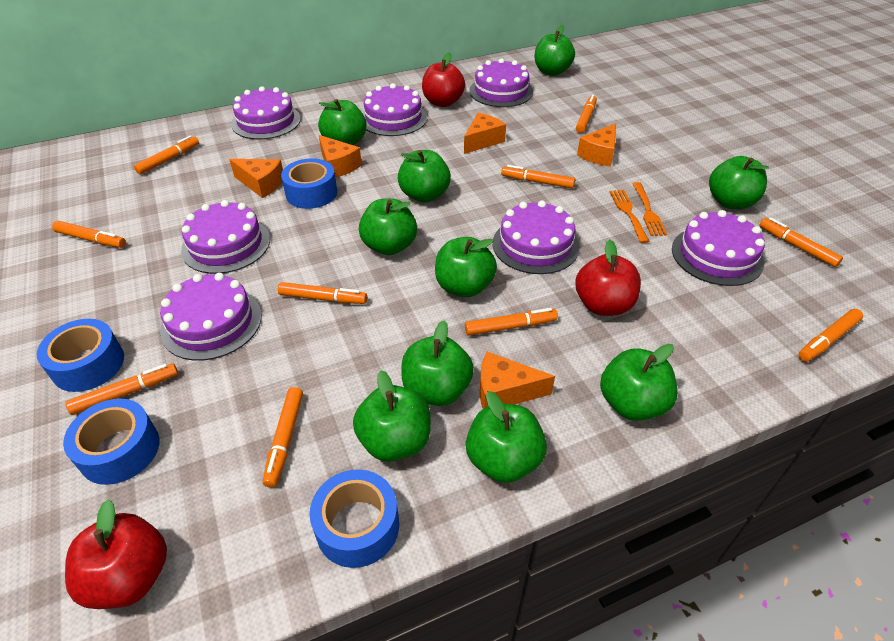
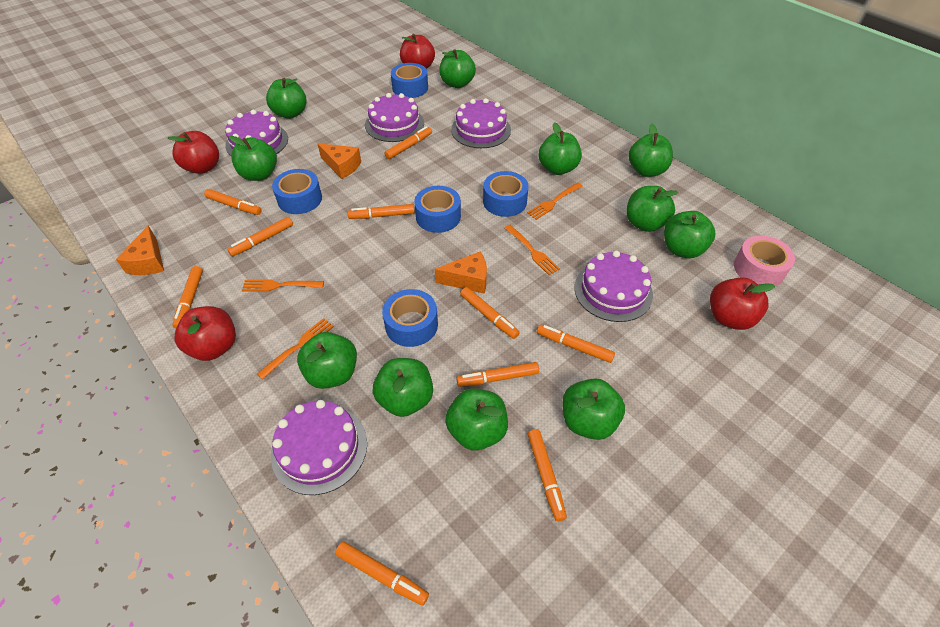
blue tape: [37,319,124,392] [63,399,160,485] [281,158,337,209] [310,469,399,568] = 4 -> [272,169,322,214] [382,289,438,347] [391,63,428,98] [414,186,461,233] [483,171,529,217] = 5
green apple: [318,99,367,145] [353,370,431,462] [359,198,417,255] [398,150,451,203] [401,321,474,406] [435,237,497,297] [466,391,547,483] [535,25,575,76] [600,344,678,421] [709,156,769,209] = 10 -> [229,136,277,181] [266,78,307,119] [297,332,357,389] [373,358,433,417] [439,49,476,88] [445,388,508,451] [539,122,582,175] [562,378,625,440] [627,186,678,232] [628,124,673,177] [664,211,715,258] = 11
orange cheese: [229,159,283,198] [319,135,362,178] [464,113,506,154] [480,352,555,409] [577,123,616,167] = 5 -> [116,226,164,275] [318,143,361,179] [435,251,487,294] = 3
orange fork: [610,190,650,243] [632,182,667,236] = 2 -> [242,279,324,292] [257,318,334,380] [505,225,560,275] [527,183,583,220] = 4
pink tape: none = 0 -> [734,235,795,286] = 1
purple cake: [160,273,262,361] [181,200,270,274] [231,86,301,140] [362,83,427,136] [469,58,533,107] [493,200,580,274] [672,210,765,286] = 7 -> [225,110,288,156] [271,400,367,495] [365,93,424,142] [451,98,511,148] [574,251,653,322] = 5
red apple: [65,499,167,609] [422,53,465,107] [575,240,641,316] = 3 -> [168,131,219,174] [175,306,236,361] [400,34,435,69] [710,278,775,330] = 4

